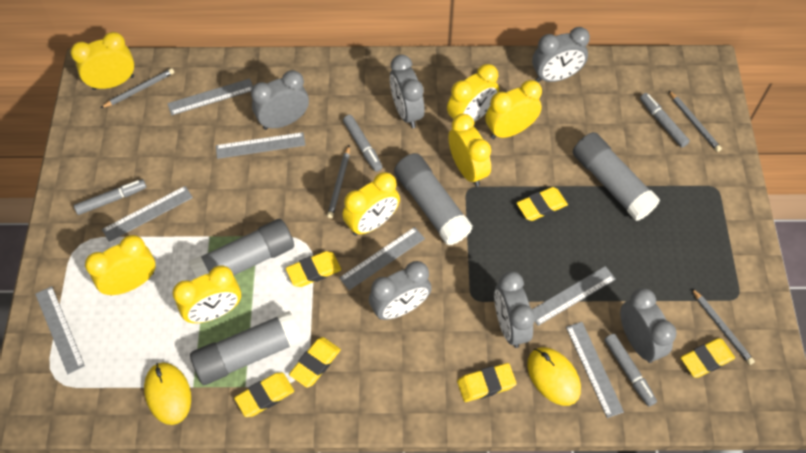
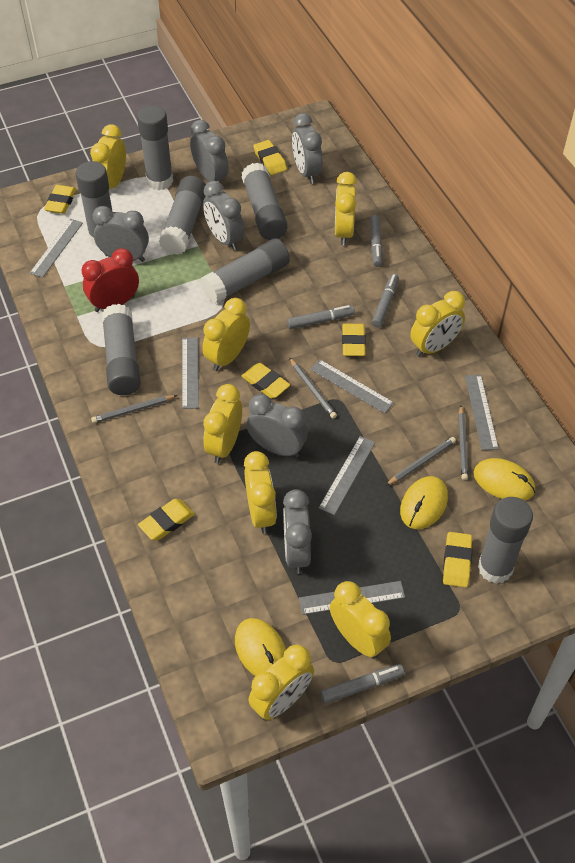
grey glue stick: [188,219,294,278] [190,311,302,385] [394,153,473,245] [573,132,660,221] = 4 -> [76,161,113,246] [102,304,141,395] [137,105,173,190] [159,176,206,255] [200,238,290,304] [242,163,288,240] [478,497,533,584] = 7
grey ruler: [35,286,85,374] [102,186,193,242] [167,79,253,116] [216,132,305,159] [339,227,425,290] [533,266,616,326] [566,322,624,418] = 7 -> [30,219,83,278] [182,337,199,409] [299,581,405,615] [310,359,394,414] [319,436,375,515] [465,375,499,450] = 6
red clock: none = 0 -> [82,248,139,312] = 1
yellow clock: [70,32,134,90] [85,235,156,295] [172,265,241,323] [342,172,400,236] [447,64,499,122] [448,114,491,186] [485,80,542,139] = 7 -> [90,124,126,189] [202,298,250,371] [203,384,242,464] [244,451,277,534] [248,644,314,720] [330,581,391,659] [334,172,357,245] [410,291,465,357] = 8
yellow mouse: [144,362,191,425] [527,347,581,406] = 2 -> [235,618,286,676] [400,476,448,529] [473,458,535,501] = 3

